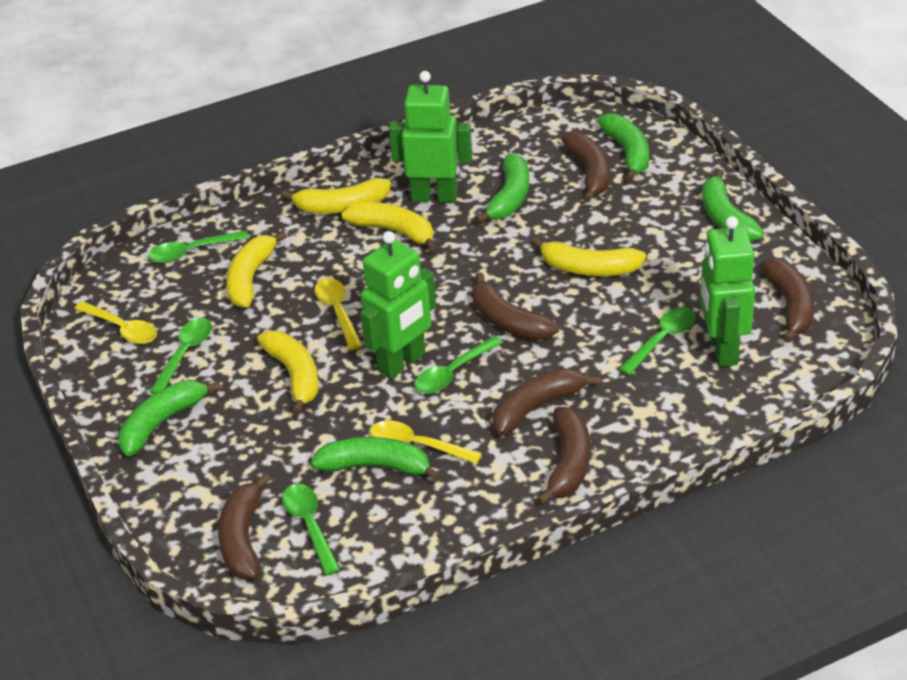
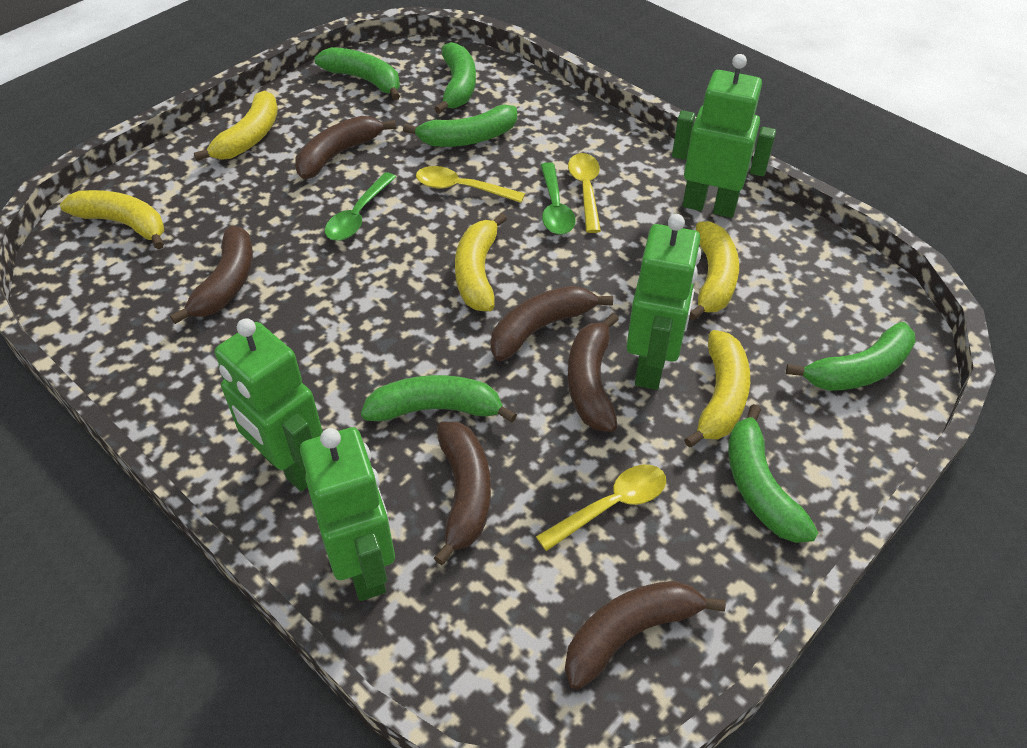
green banana: [118,380,221,457] [311,437,441,481] [475,153,529,223] [597,113,649,181] [702,169,764,241] = 5 -> [314,47,400,100] [361,375,517,422] [403,105,517,147] [434,42,476,114] [728,404,818,543] [786,322,916,391] = 6
green robot: [360,231,436,379] [389,71,472,203] [700,216,755,367] = 3 -> [215,318,323,491] [300,427,395,601] [626,214,701,390] [672,54,776,218] = 4
green spoon: [148,231,249,263] [149,318,212,394] [282,484,340,576] [414,336,503,394] [619,307,696,375] = 5 -> [325,172,396,241] [541,162,576,235] = 2

